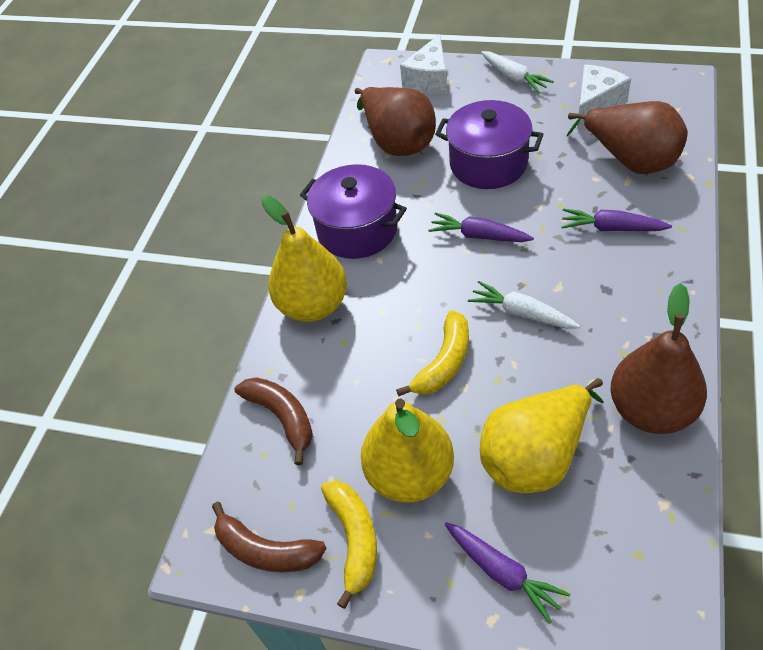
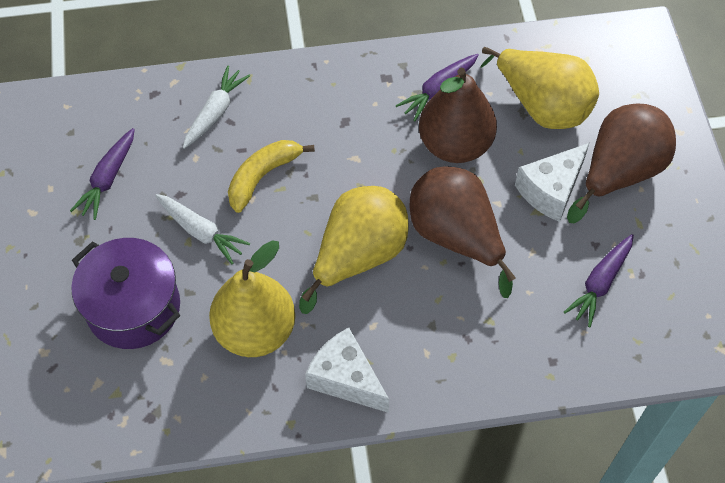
brown banana: [212,502,327,572] [235,377,313,465] = 2 -> none = 0
purple pot: [300,164,407,259] [435,100,544,189] = 2 -> [71,238,180,349] = 1
yellow banana: [321,481,377,609] [396,310,469,396] = 2 -> [228,140,315,213] = 1

